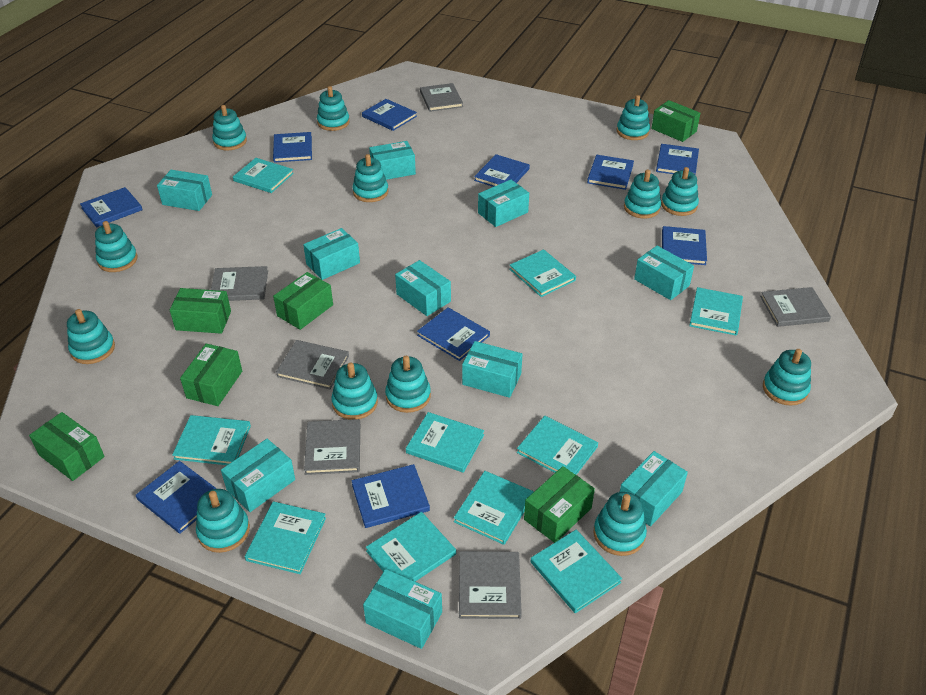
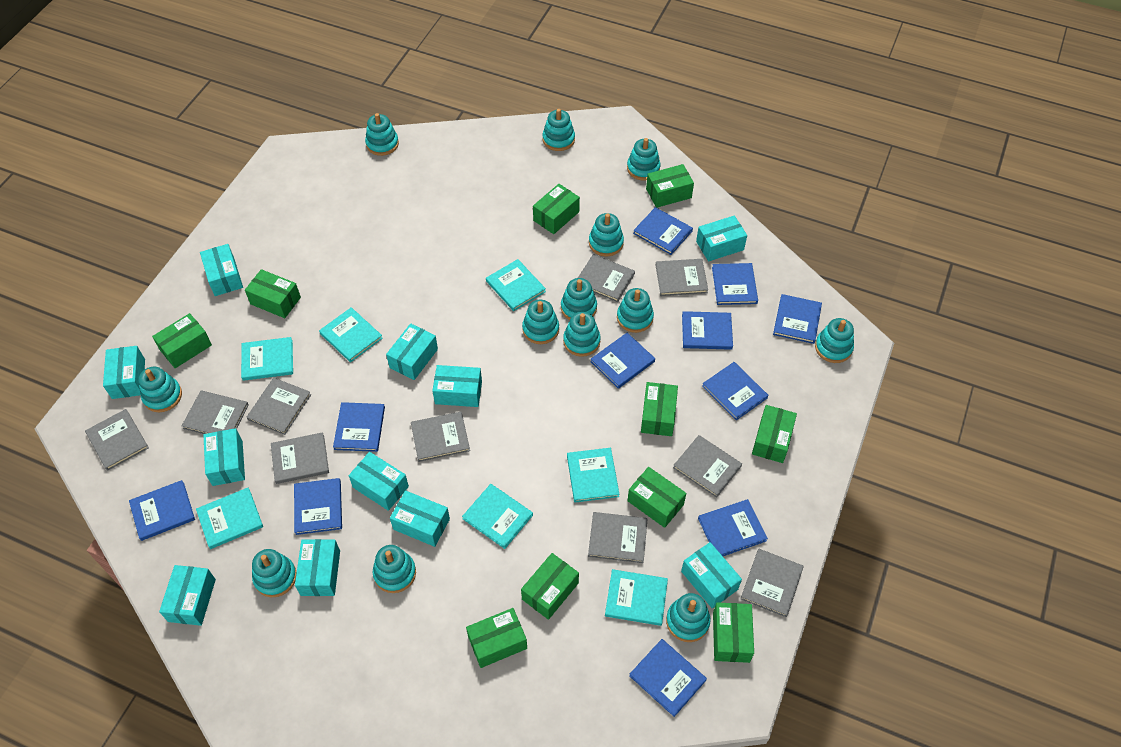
blue book: [80,187,143,227] [136,461,217,533] [273,132,312,163] [351,464,430,528] [362,99,417,131] [417,307,490,361] [474,154,530,187] [587,155,634,190] [656,144,699,174] [662,226,707,265] = 10 -> [129,480,195,541] [294,478,342,535] [333,402,385,452] [590,333,655,389] [629,639,707,717] [633,207,693,255] [682,311,733,350] [698,499,768,556] [702,362,768,420] [712,263,758,305] [773,294,822,344] = 11
green box: [29,412,105,481] [170,288,231,334] [180,343,242,406] [273,272,333,330] [524,466,595,543] [651,100,700,142] = 6 -> [152,313,212,368] [245,269,301,318] [466,608,527,668] [521,553,579,620] [533,184,580,234] [628,467,686,528] [641,382,678,436] [646,164,694,208] [713,602,754,663] [752,405,797,463] = 10
grey book: [211,266,268,301] [276,340,349,389] [304,419,360,475] [420,83,463,112] [459,551,522,619] [760,287,831,327] = 6 -> [85,409,149,471] [182,390,248,434] [246,378,311,435] [271,432,329,484] [411,412,470,462] [578,254,635,302] [588,512,648,563] [656,259,708,296] [673,435,742,498] [740,548,804,617] = 10
turquoise book: [172,415,251,465] [233,158,294,193] [245,501,326,574] [366,512,456,582] [406,412,484,473] [454,471,534,545] [509,249,576,297] [517,416,598,475] [531,530,622,613] [689,287,743,336] = 10 -> [196,488,263,549] [241,337,293,381] [319,307,383,362] [462,484,533,549] [486,259,546,311] [567,448,619,503] [605,569,668,626] = 7
turquoise box: [157,170,212,211] [221,439,295,512] [303,228,360,280] [363,569,442,649] [369,141,416,180] [395,260,451,316] [462,341,523,398] [478,180,529,227] [620,451,688,526] [634,246,694,300] = 10 -> [103,346,145,399] [159,565,216,626] [200,244,243,296] [203,428,245,486] [295,539,340,596] [349,452,409,511] [386,323,438,380] [390,491,450,547] [432,365,482,407] [681,542,742,608] [696,215,747,262] = 11

